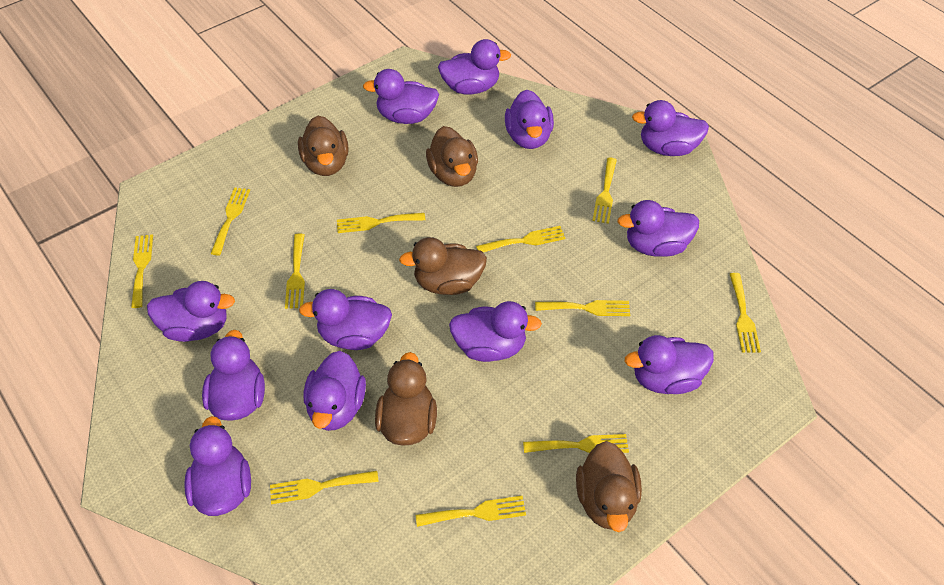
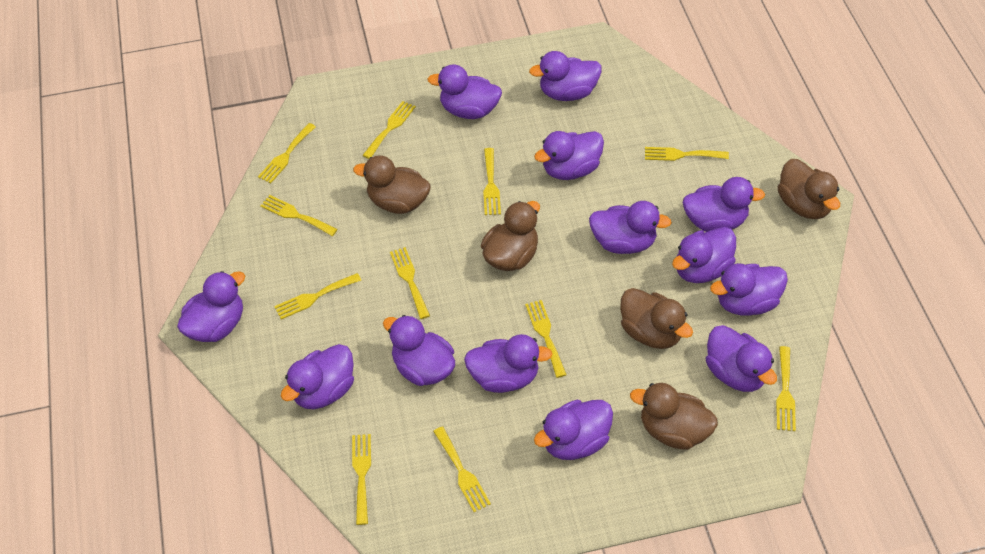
purple duck: [147,281,235,342] [184,416,251,516] [202,330,265,421] [299,289,392,350] [304,351,366,431] [363,69,439,124] [438,39,511,94] [449,301,542,362] [505,90,554,149] [618,200,699,257] [625,335,714,394] [632,100,709,156] = 12 -> [177,271,245,342] [281,344,354,409] [383,315,455,386] [428,65,502,119] [464,334,553,393] [529,51,602,101] [534,131,604,180] [534,400,613,460] [589,201,672,254] [672,227,736,283] [683,177,765,232] [706,325,777,392] [710,263,788,315] = 13

